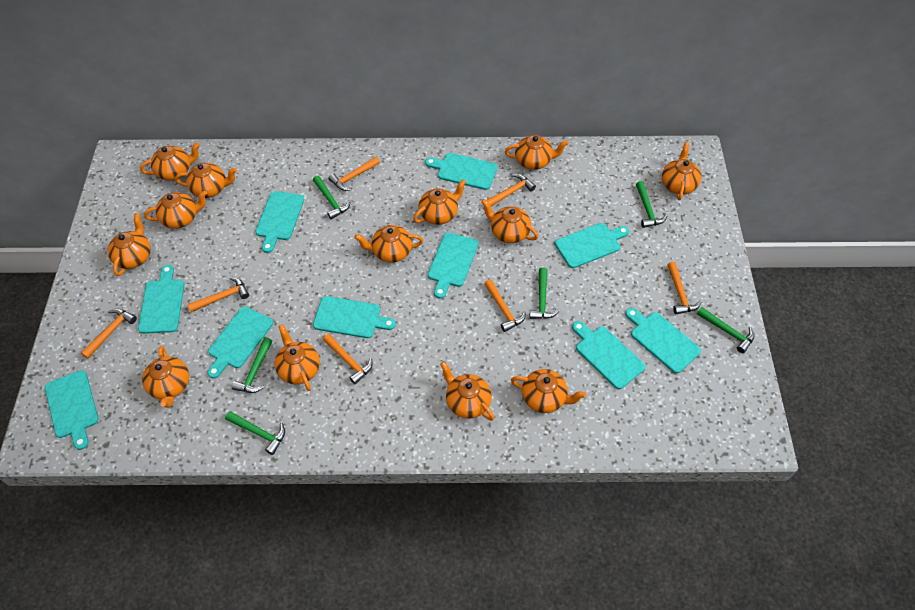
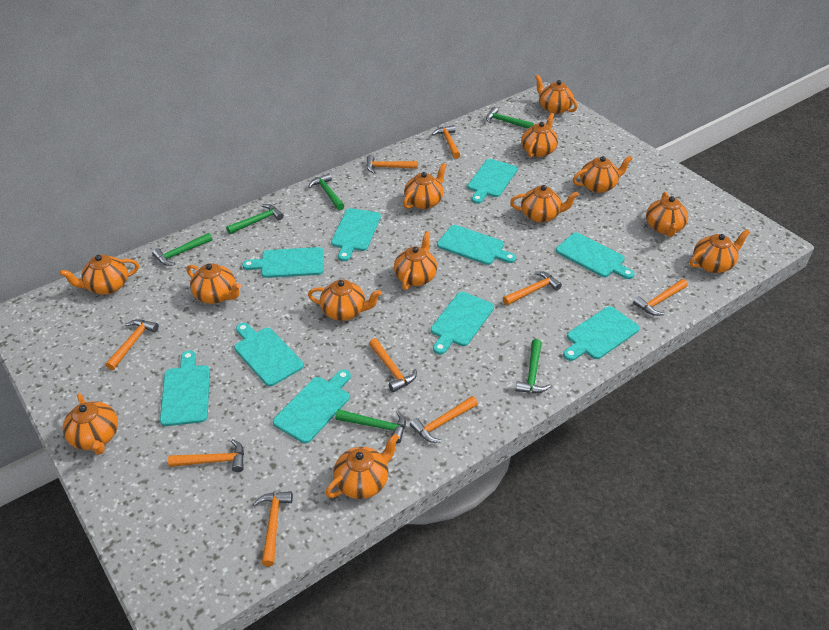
orange hammer: [81,308,137,359] [188,277,249,312] [323,334,373,384] [329,157,380,191] [484,279,526,332] [487,174,536,206] [668,262,702,314] = 7 -> [105,319,159,370] [168,439,244,472] [253,491,293,566] [366,155,418,174] [369,338,417,392] [410,396,478,443] [432,125,460,159] [503,271,562,305] [633,279,688,316] = 9

